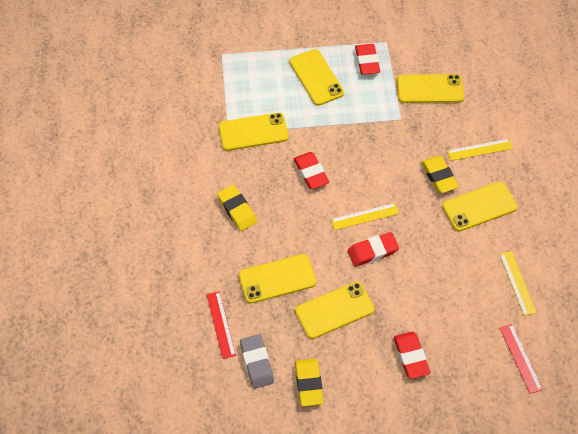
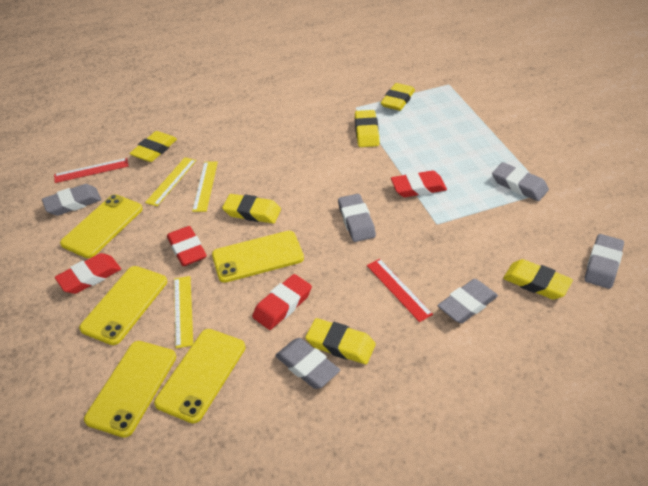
grey eraser: [240,334,274,389] = 1 -> [42,184,101,216] [275,338,340,389] [338,194,376,242] [438,279,498,323] [492,162,549,201] [584,234,624,289] = 6
yellow eraser: [217,185,257,231] [295,359,324,406] [421,156,459,193] = 3 -> [130,131,177,162] [222,194,281,224] [305,318,376,364] [355,110,380,147] [381,83,415,111] [503,259,573,299] = 6
yellow phone: [219,113,289,151] [239,254,316,304] [289,49,344,106] [295,281,375,339] [397,74,464,103] [442,182,518,231] = 6 -> [60,195,143,258] [79,266,167,345] [84,341,176,438] [154,329,245,423] [212,231,304,283] = 5

